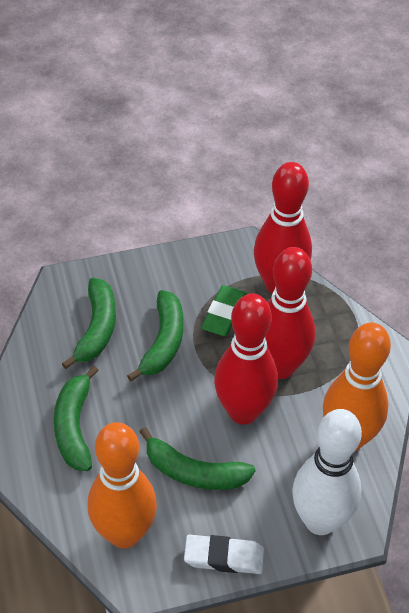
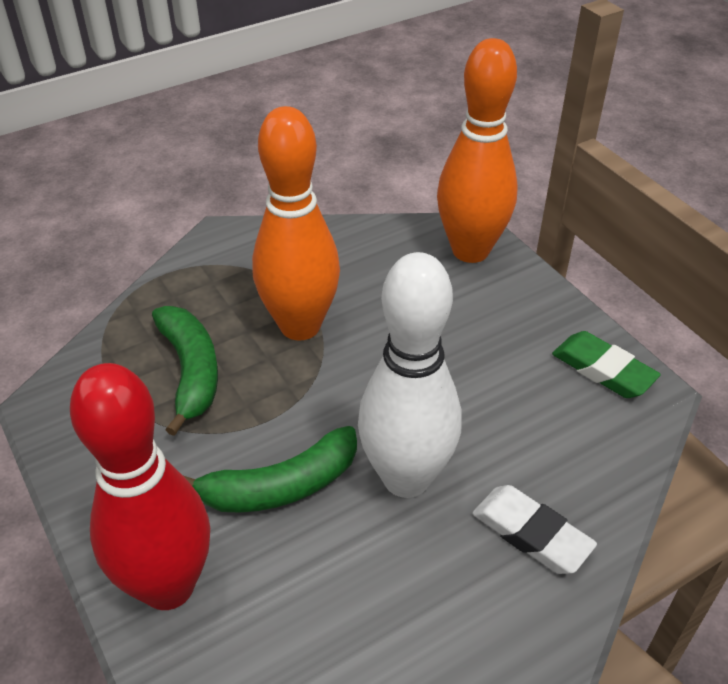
green banana: [54,366,99,471] [62,278,116,369] [127,290,183,381] [139,427,256,490] = 4 -> [152,306,218,436] [184,426,357,513] = 2
red bowling pin: [214,293,278,425] [254,162,312,293] [265,247,315,379] = 3 -> [70,363,210,610] = 1

